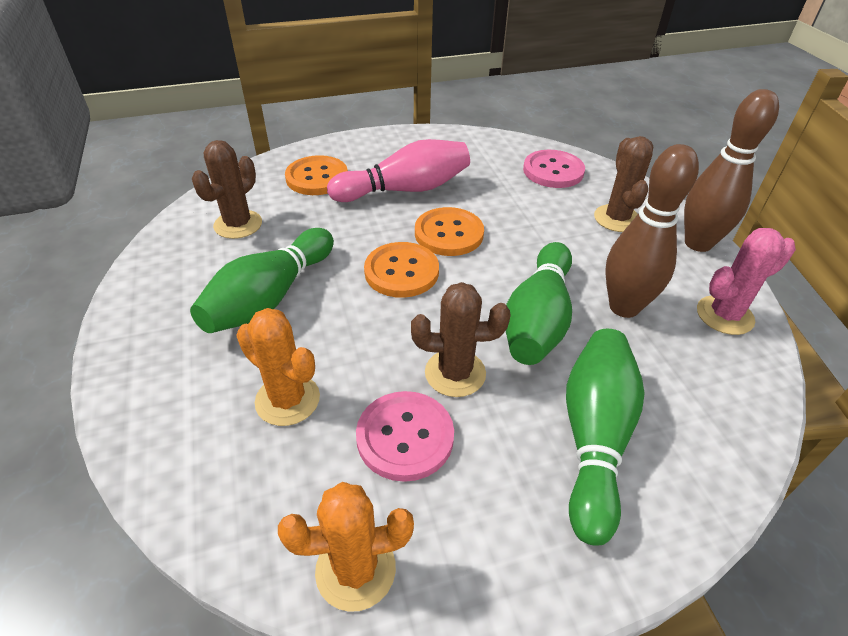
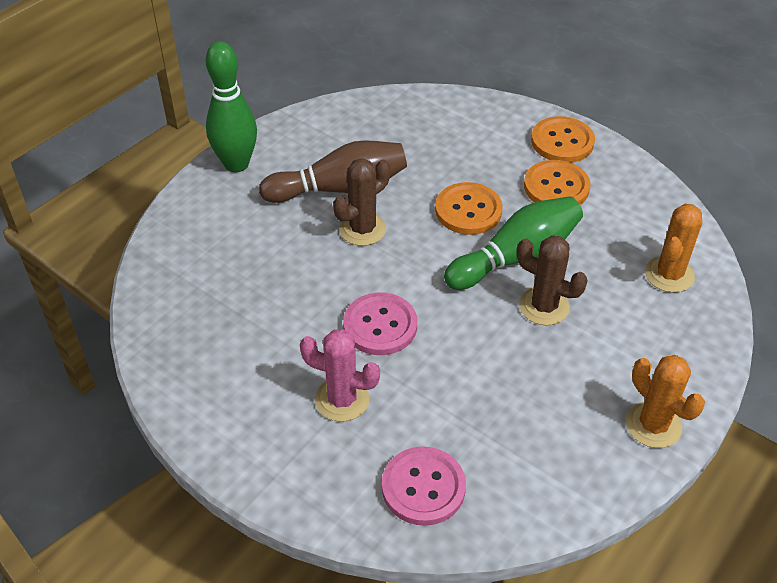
brown bowling pin: [605,144,699,318] [684,89,779,252] = 2 -> [259,140,407,203] = 1
brown cactus: [192,140,262,239] [411,282,510,397] [594,136,653,232] = 3 -> [333,158,390,246] [517,235,588,325] = 2
green bowling pin: [190,228,334,333] [506,242,572,365] [566,329,645,546] = 3 -> [206,41,257,172] [444,196,583,290] = 2
pink bowling pin: [327,139,470,202] = 1 -> none = 0

